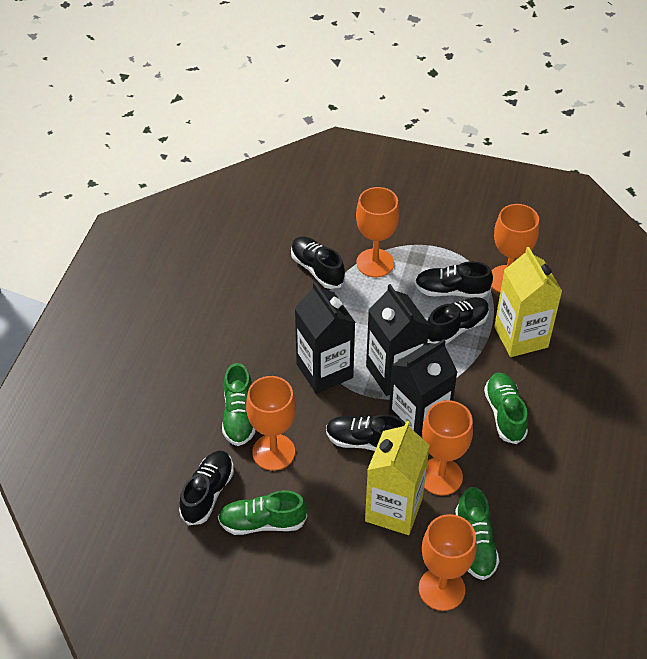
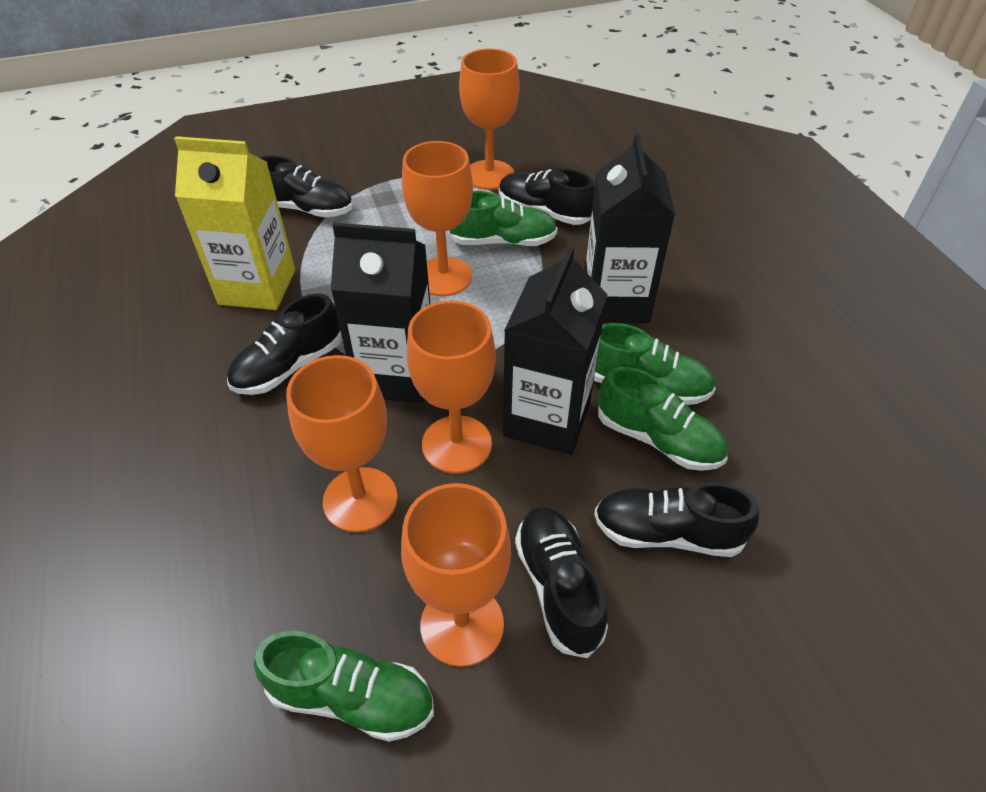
yellow carton: [365,421,430,535] [494,247,562,357] = 2 -> [174,136,295,310] = 1

